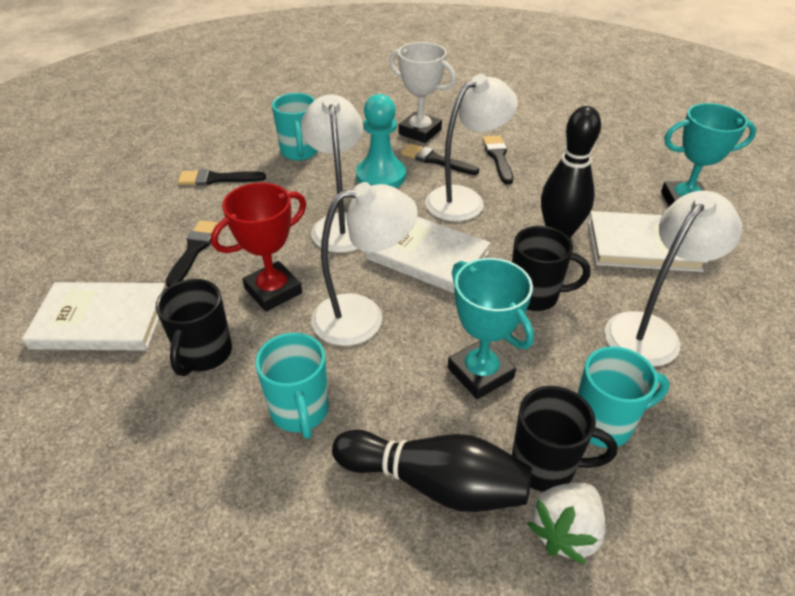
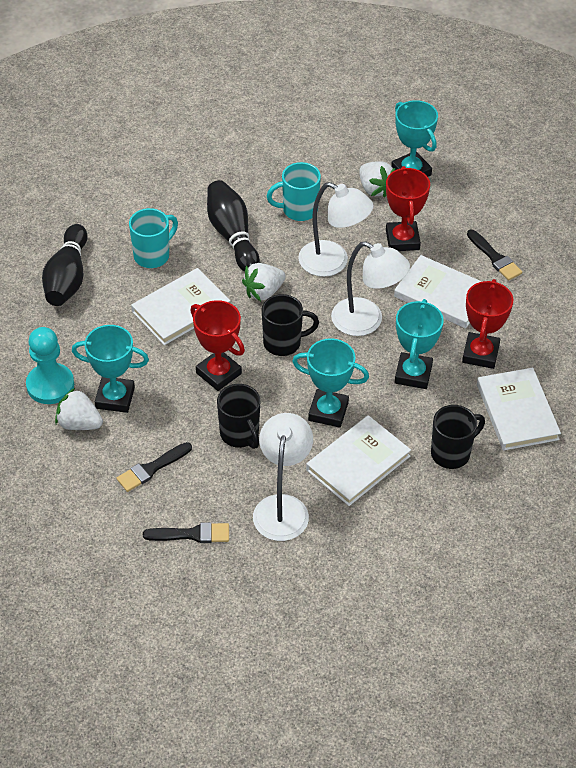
black brush: [165,220,218,287] [178,169,266,186] [401,143,479,175] [482,135,513,184] = 4 -> [116,442,192,492] [143,522,229,543] [467,230,522,280] = 3
red trophy: [211,182,306,312] = 1 -> [190,300,245,391] [386,166,430,251] [462,279,513,369] = 3
turquoise mug: [255,333,329,439] [272,93,318,161] [577,346,670,448] = 3 -> [129,208,178,268] [267,162,321,221] = 2
turquoise trophy: [448,258,534,399] [661,103,757,207] = 2 -> [72,325,149,413] [292,338,369,428] [391,100,438,177] [395,299,444,389] = 4
white book: [22,282,165,351] [365,216,490,294] [588,211,708,272] = 3 -> [131,268,230,345] [306,415,411,506] [394,255,482,328] [477,367,561,451] = 4
white lamp: [301,95,363,253] [311,182,418,346] [425,74,518,221] [605,191,742,367] = 4 -> [253,413,313,541] [298,182,374,277] [331,241,410,336] = 3
white strawberry: [527,483,605,564] = 1 -> [55,388,103,430] [242,263,286,301] [359,161,395,197] = 3
white trophy: [389,42,456,143] = 1 -> none = 0

